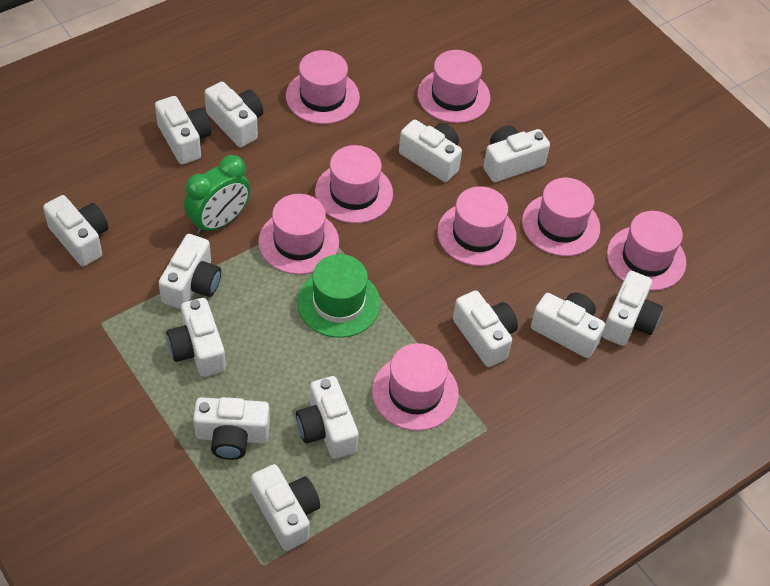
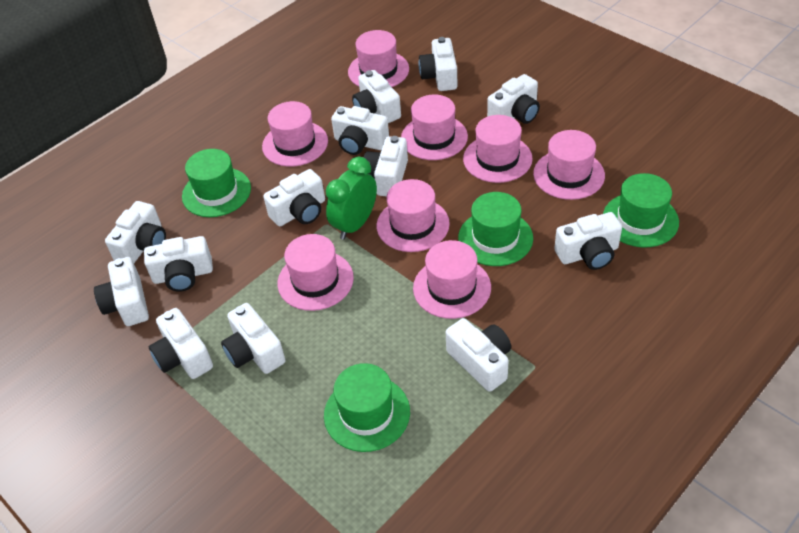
green hat: [297,254,380,338] = 1 -> [182,149,251,217] [324,363,410,452] [458,192,533,266] [603,173,679,247] = 4

